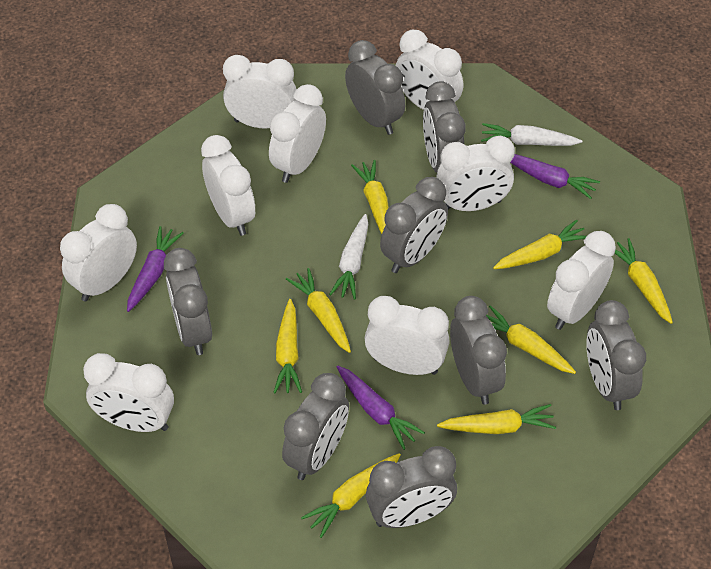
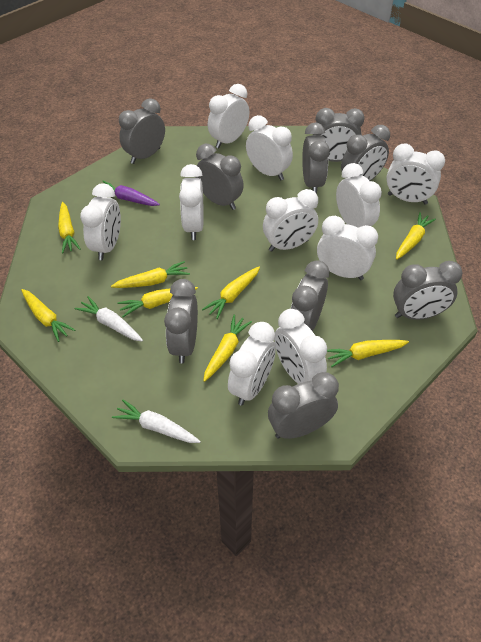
grey clock: [164,248,212,355] [282,373,349,480] [345,40,405,135] [366,446,457,528] [380,177,448,273] [423,81,466,173] [450,296,507,405] [586,300,646,410] = 8 -> [119,98,165,164] [164,279,198,364] [195,144,244,210] [268,372,339,439] [291,260,329,331] [302,123,330,194] [313,108,365,162] [341,125,390,181] [393,261,463,320] = 9
purple carrot: [127,226,184,312] [337,366,425,450] [510,154,600,199] = 3 -> [102,181,160,206] = 1
white clock: [60,204,137,302] [83,353,174,432] [201,135,255,236] [223,55,296,129] [269,84,326,183] [365,296,450,375] [396,30,463,110] [436,136,515,211] [547,231,616,330] = 9 -> [80,183,121,260] [179,164,204,240] [208,84,249,149] [228,322,276,405] [246,115,293,180] [263,189,318,252] [274,309,327,384] [317,216,378,280] [336,163,382,228] [386,143,445,205] = 10

